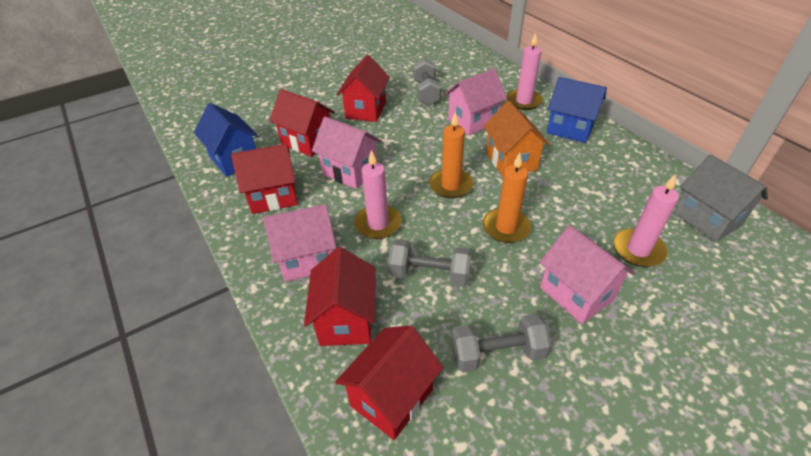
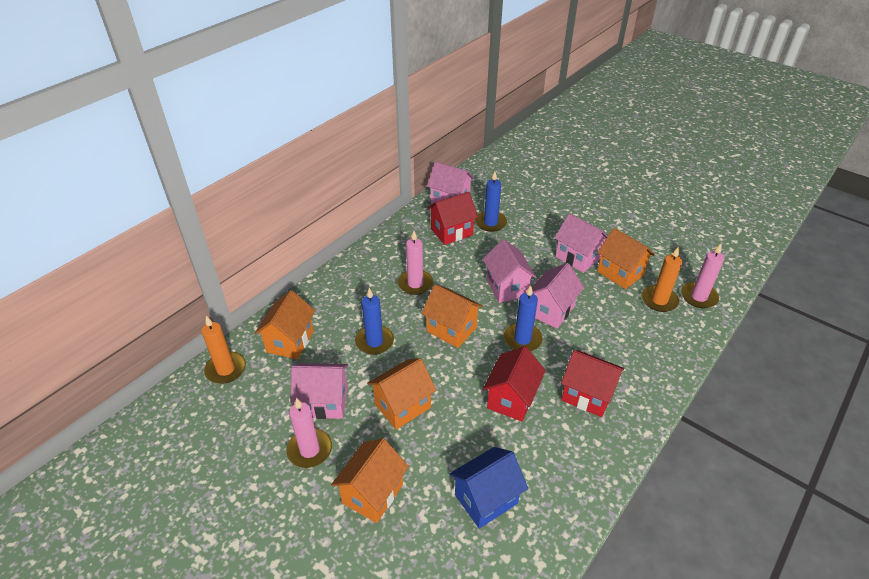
blue candle: none = 0 -> [355,288,394,355] [475,171,507,232] [504,285,543,351] = 3
blue house: [194,103,259,177] [546,77,607,143] = 2 -> [449,447,528,529] = 1
grey dumbbell: [388,239,472,287] [413,58,441,105] [451,314,552,373] = 3 -> none = 0
grey house: [674,154,768,242] = 1 -> none = 0
orange house: [483,101,550,176] = 1 -> [255,290,315,360] [331,438,409,523] [367,358,437,429] [421,284,483,348] [597,228,655,289] = 5
pink house: [263,204,337,282] [312,117,382,189] [444,69,507,135] [540,225,635,324] = 4 -> [291,363,348,419] [427,162,474,204] [483,239,537,303] [532,263,584,329] [555,213,608,273] = 5
red house: [231,144,298,214] [270,89,335,157] [304,247,376,346] [335,326,444,440] [337,55,390,122] = 5 -> [427,192,478,245] [483,346,546,422] [561,350,624,417] = 3

